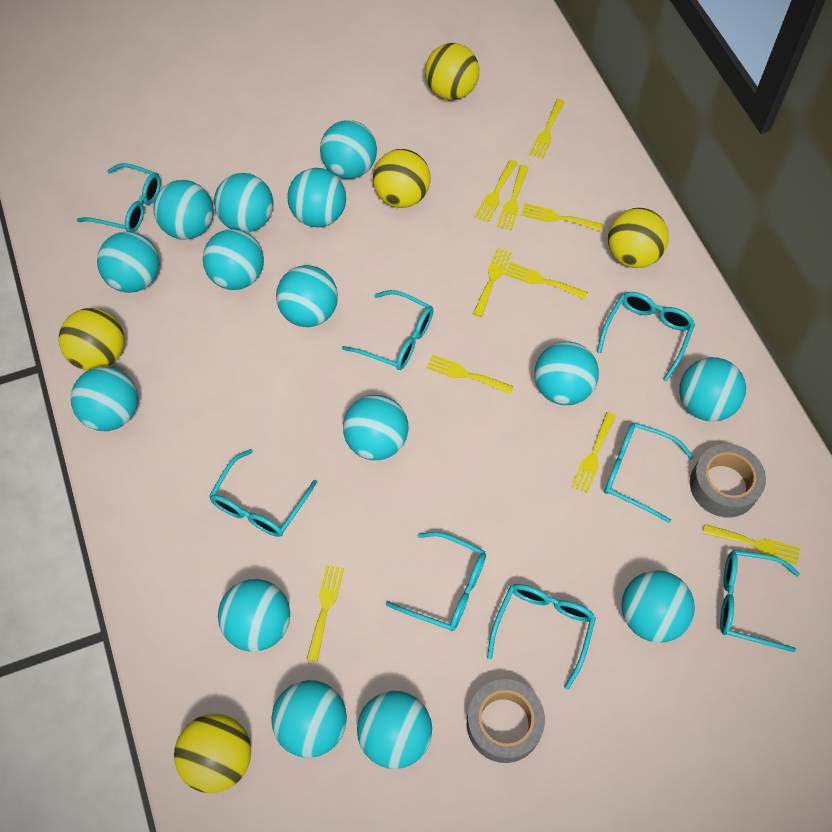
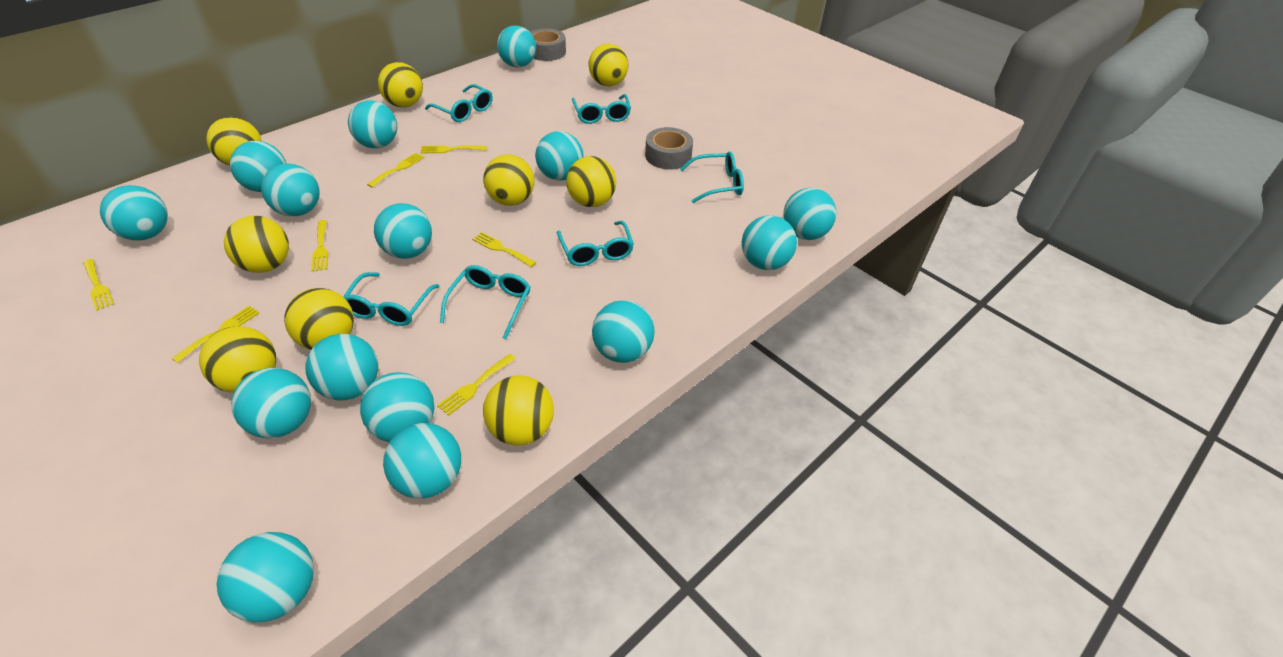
turquoise glasses: [77,163,161,232] [209,449,317,537] [342,290,433,370] [385,532,486,631] [487,584,596,690] [597,292,695,381] [604,422,694,523] [720,550,800,652] = 8 -> [343,272,439,326] [425,84,493,122] [440,265,530,339] [557,221,634,266] [572,94,631,124] [680,151,744,203] = 6
yellow ball: [59,308,124,371] [174,713,251,793] [373,149,431,208] [425,43,479,100] [608,208,669,268] = 5 -> [199,326,276,393] [206,117,262,165] [224,216,289,273] [284,288,354,350] [378,62,423,107] [483,154,534,206] [483,375,554,446] [566,156,616,207] [588,44,628,86] = 9
yellow fork: [306,565,344,662] [426,355,514,394] [473,248,512,317] [474,160,518,222] [497,165,529,231] [505,262,588,300] [521,203,603,231] [529,99,565,159] [571,412,616,493] [703,524,800,565] = 10 -> [83,259,114,311] [171,306,259,363] [311,220,328,271] [367,153,424,187] [420,145,487,153] [437,354,516,416] [472,232,536,267] = 7

